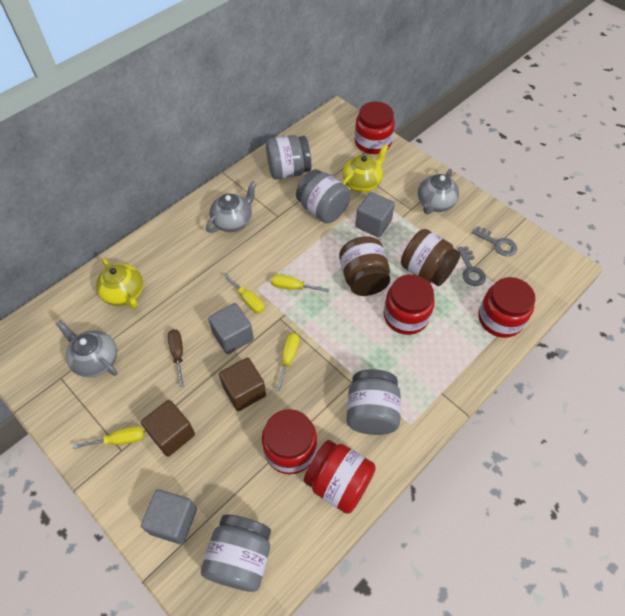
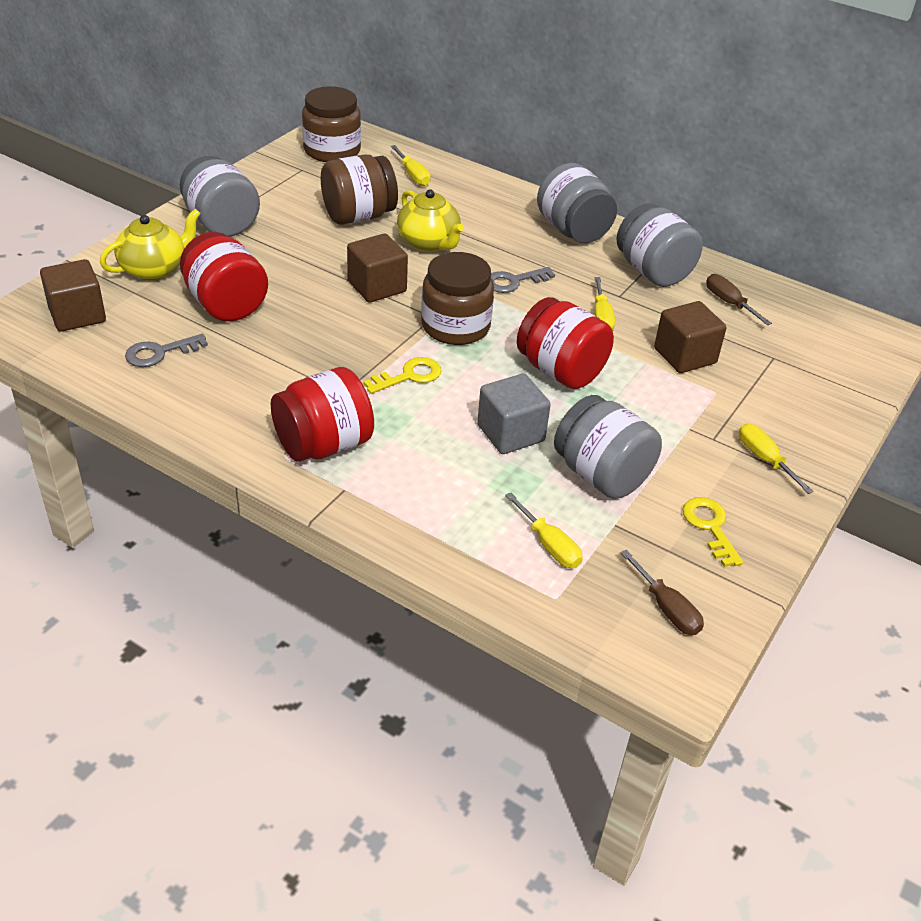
brown cube: [141,400,195,457] [219,358,266,411] = 2 -> [40,259,106,331] [347,233,408,303] [654,301,726,373] = 3
brown jar: [339,236,390,296] [401,229,461,286] = 2 -> [302,86,361,162] [321,154,398,225] [421,252,494,345] = 3
brown screwdriver: [168,329,184,387] = 1 -> [621,550,704,635] [706,274,772,325] = 2
grey cube: [141,489,197,545] [208,303,254,354] [355,192,395,238] = 3 -> [477,374,551,454] = 1
grey teapot: [56,320,117,377] [206,181,257,233] [418,169,459,214] = 3 -> none = 0
red jar: [262,409,317,474] [304,440,376,514] [355,101,395,154] [384,274,435,335] [478,277,535,338] = 5 -> [180,232,268,321] [271,367,374,462] [517,297,614,389] = 3
yellow key: none = 0 -> [364,357,441,394] [682,497,743,567] = 2

